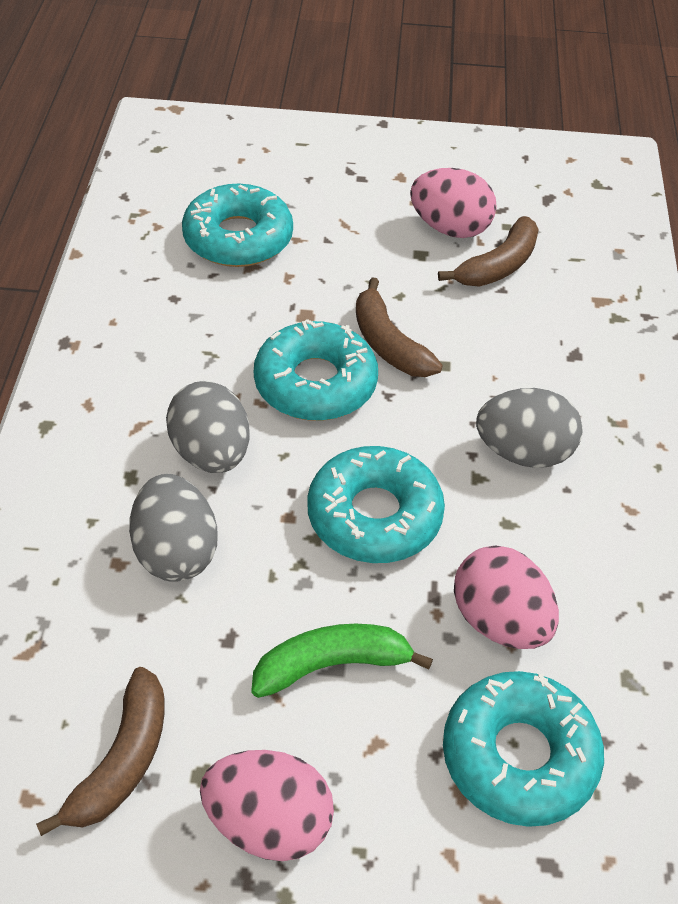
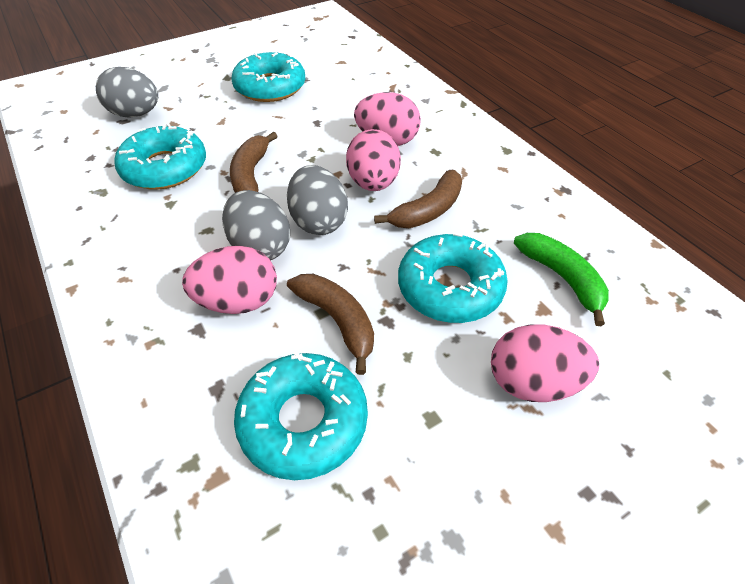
pink egg: [200,750,334,861] [410,168,497,238] [454,545,559,649] = 3 -> [182,246,277,314] [346,129,401,191] [354,92,421,146] [491,325,599,402] = 4

